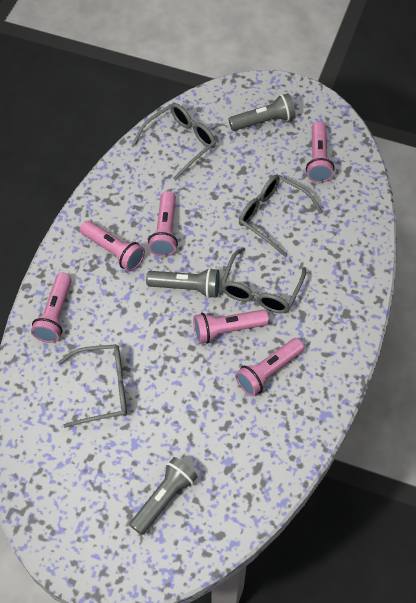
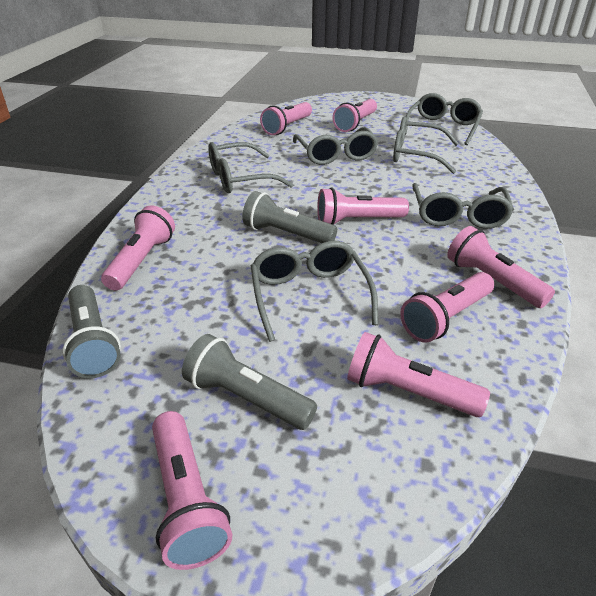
grey glasses: [58,344,127,428] [133,103,216,181] [221,248,306,313] [239,174,323,257] = 4 -> [208,142,293,193] [251,241,378,342] [293,127,378,165] [393,116,459,174] [405,93,483,145] [412,183,514,229] = 6
pink flashlight: [31,272,72,343] [80,221,145,271] [148,191,178,257] [193,310,269,344] [235,338,304,396] [306,121,335,183] = 6 -> [101,206,175,291] [152,411,232,570] [260,102,312,135] [317,187,409,225] [333,99,377,132] [347,332,490,417] [400,272,494,343] [447,226,555,308] = 8

